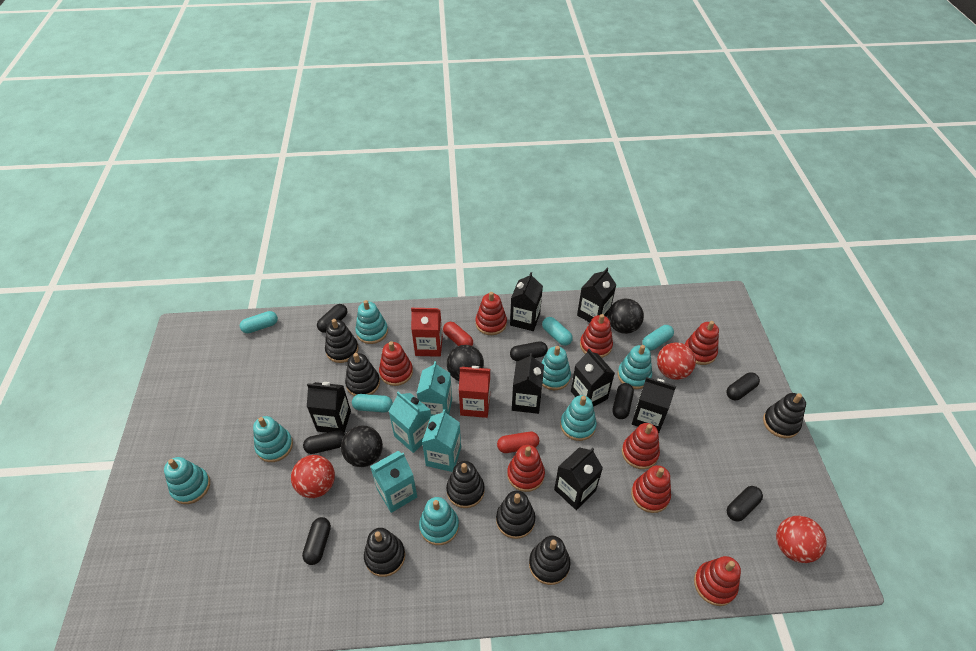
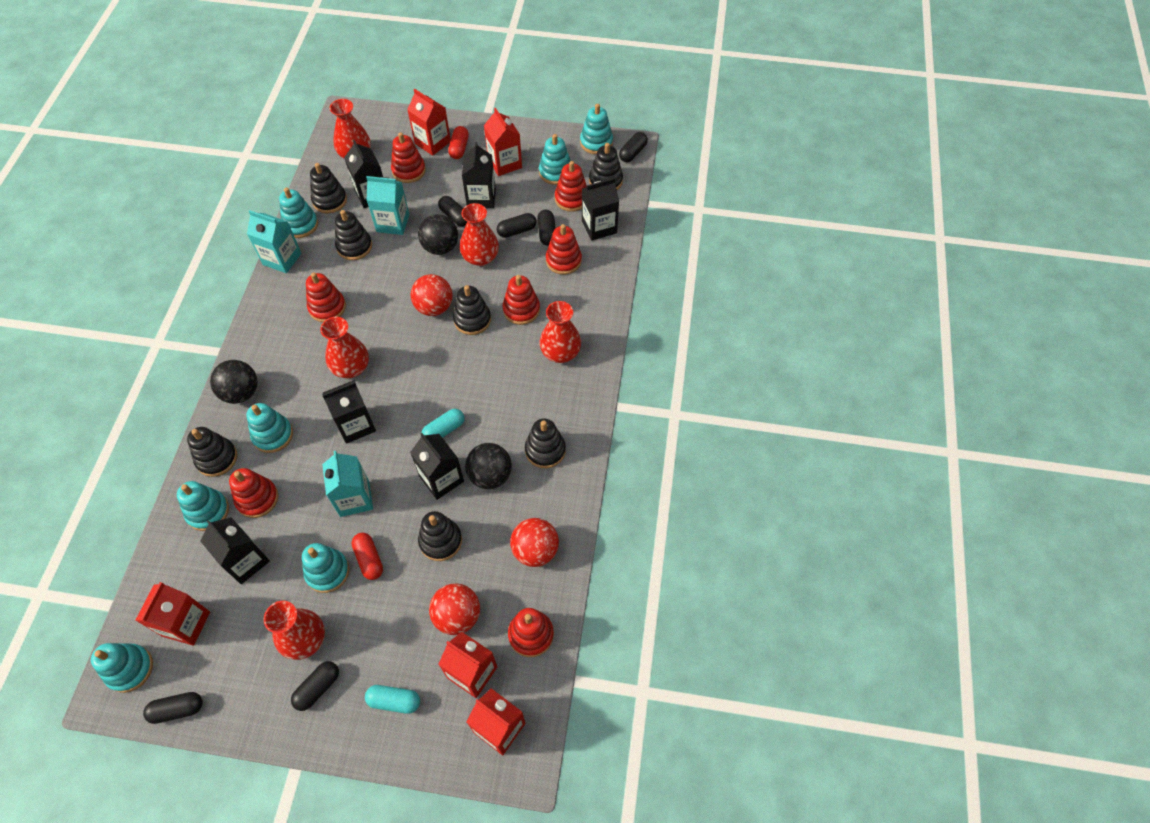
black capsule: [302,517,331,565] [303,430,345,454] [317,304,347,333] [510,341,548,361] [613,383,634,419] [726,372,760,400] [727,486,763,522] = 7 -> [143,692,203,724] [291,661,339,711] [438,196,467,227] [497,213,537,238] [537,210,556,246] [619,132,648,162] = 6
black carton: [307,382,351,433] [510,272,543,331] [512,353,544,414] [554,447,603,510] [571,349,615,407] [577,268,617,322] [632,377,676,433] = 7 -> [200,517,270,584] [322,380,376,444] [344,140,383,208] [410,433,464,500] [462,142,496,208] [582,178,619,241] = 6
red carton: [411,308,443,357] [459,366,490,418] = 2 -> [135,582,210,646] [407,89,451,156] [438,632,497,698] [466,688,526,755] [484,108,522,176] = 5
red stacking toy: [379,341,413,386] [476,292,507,335] [507,445,545,492] [580,314,613,358] [622,423,660,469] [631,465,671,513] [685,321,719,365] [694,556,741,606] = 8 -> [229,468,278,518] [306,272,346,322] [391,132,426,183] [502,275,540,325] [508,608,554,657] [546,224,582,275] [555,161,587,212] = 7
red vase: none = 0 -> [264,601,325,660] [320,317,369,378] [329,99,371,158] [460,203,499,266] [540,301,581,363] = 5
turquoise capsule: [240,311,278,333] [352,394,393,413] [542,317,573,346] [642,325,674,351] = 4 -> [365,685,420,714] [422,409,465,438] = 2
turquoise carton: [370,451,417,513] [388,392,431,453] [417,361,452,416] [422,409,461,472] = 4 -> [247,210,301,273] [322,451,373,517] [366,176,410,235] = 3

